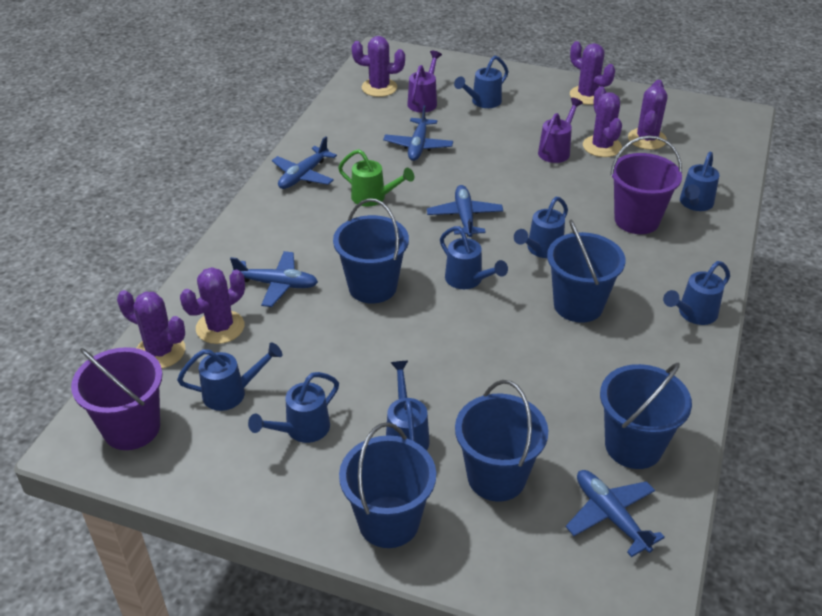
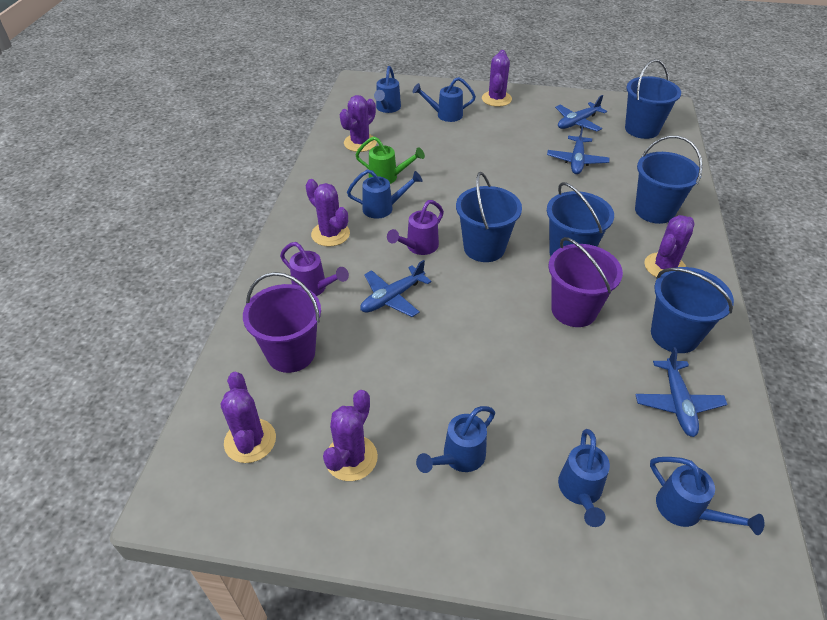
blue plane: [230,251,318,307] [272,136,337,189] [383,105,453,161] [427,185,503,237] [566,470,665,557] = 5 -> [360,260,432,317] [547,125,609,174] [555,95,607,131] [635,347,727,437] = 4
blue watering can: [177,342,282,411] [248,372,339,443] [386,361,430,451] [440,226,508,289] [454,56,509,108] [514,197,568,258] [663,261,730,325] [680,152,720,211] = 8 -> [347,170,423,219] [374,66,401,113] [413,77,476,122] [416,406,495,473] [558,429,610,527] [650,457,764,535] = 6

